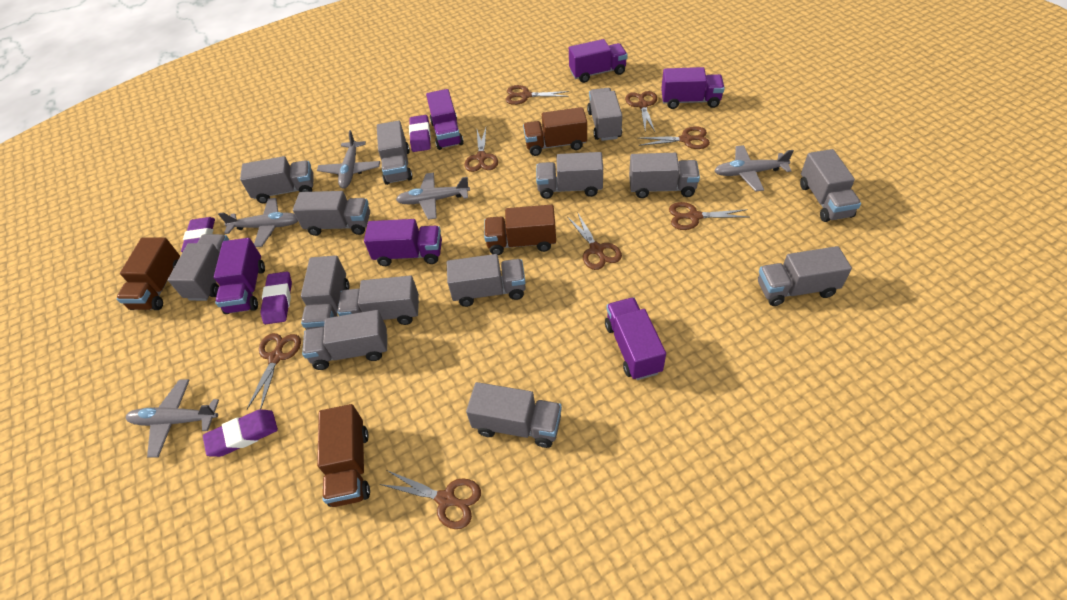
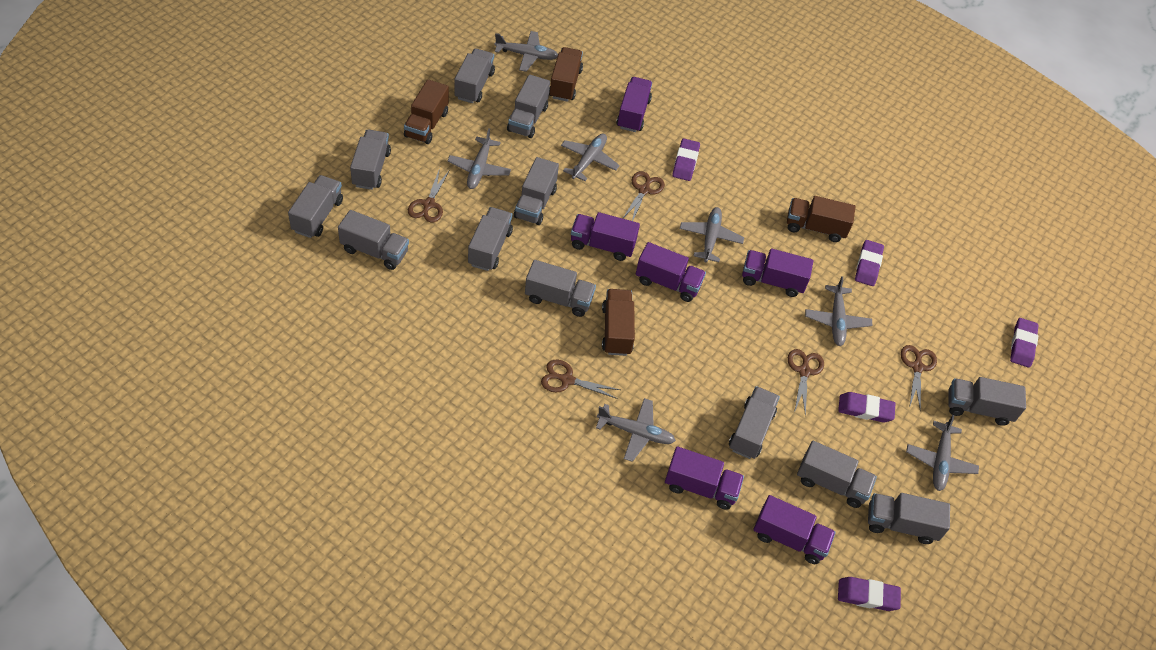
brown scissors: [246,333,301,410] [380,470,481,529] [464,128,498,172] [506,85,569,105] [567,212,622,270] [625,91,657,132] [639,126,710,149] [669,202,748,230] = 8 -> [408,168,449,223] [541,360,620,399] [622,171,665,221] [788,349,824,416] [901,345,937,411] = 5
grey plane: [126,379,219,458] [218,198,298,247] [317,130,380,188] [396,173,470,220] [714,145,794,192] = 5 -> [447,128,511,189] [495,31,558,72] [561,134,620,181] [596,398,676,462] [680,207,744,262] [805,276,872,346] [906,415,979,491] = 7
grey truck: [168,234,229,301] [240,156,314,203] [293,191,370,236] [301,255,350,330] [302,310,387,370] [337,275,419,325] [377,120,413,185] [447,254,526,307] [466,382,562,448] [536,152,603,199] [587,88,622,141] [629,153,700,198] [758,246,852,306] [800,149,861,222] = 14 -> [288,175,343,238] [338,210,409,270] [350,130,391,190] [454,48,495,103] [468,207,513,271] [507,74,550,138] [514,157,559,225] [525,260,596,317] [729,386,780,459] [797,441,877,508] [868,493,950,544] [948,377,1026,426] = 12
purple eraser: [181,217,215,252] [203,409,278,457] [261,272,292,324] [409,115,431,152] = 4 -> [672,139,700,181] [838,392,895,422] [838,577,901,611] [855,240,884,286] [1010,318,1039,368] = 5

